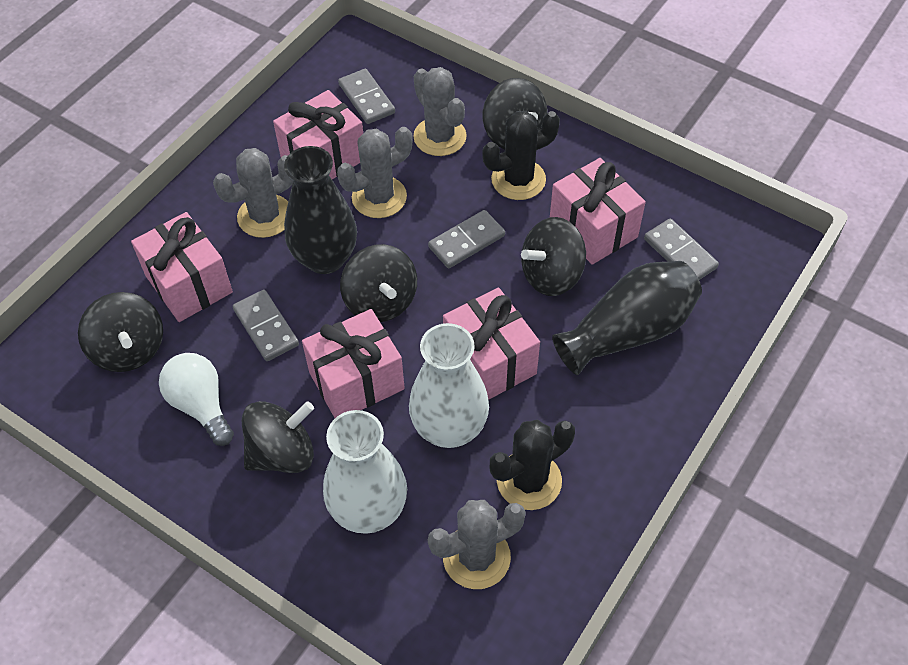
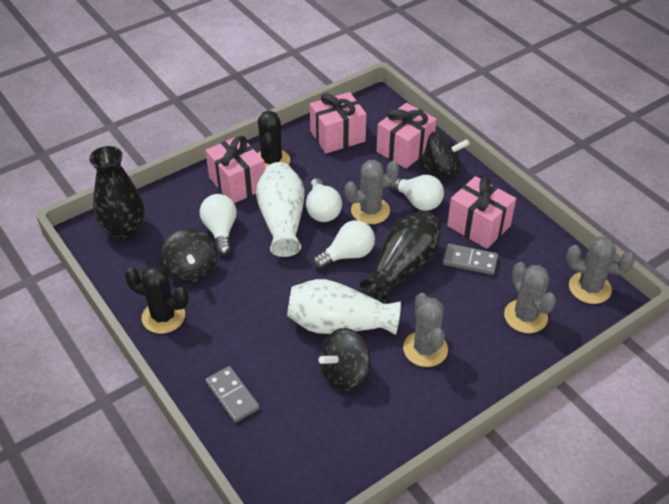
black spinning top: [78,292,163,372] [242,401,314,473] [340,244,417,322] [483,78,547,150] [521,217,586,296] = 5 -> [160,228,217,284] [319,328,370,391] [418,132,470,177] = 3
grey domino: [233,290,299,361] [338,69,395,124] [428,210,505,268] [644,218,719,280] = 4 -> [206,366,260,423] [443,244,498,275] = 2
pink gift: [131,212,233,322] [273,90,363,179] [302,309,405,418] [443,287,540,400] [550,158,646,264] = 5 -> [205,135,265,203] [310,92,366,153] [377,103,437,169] [447,176,516,249] = 4
white light bulb: [159,353,234,446] = 1 -> [200,194,237,255] [306,178,342,222] [313,220,375,269] [388,175,444,211] = 4

